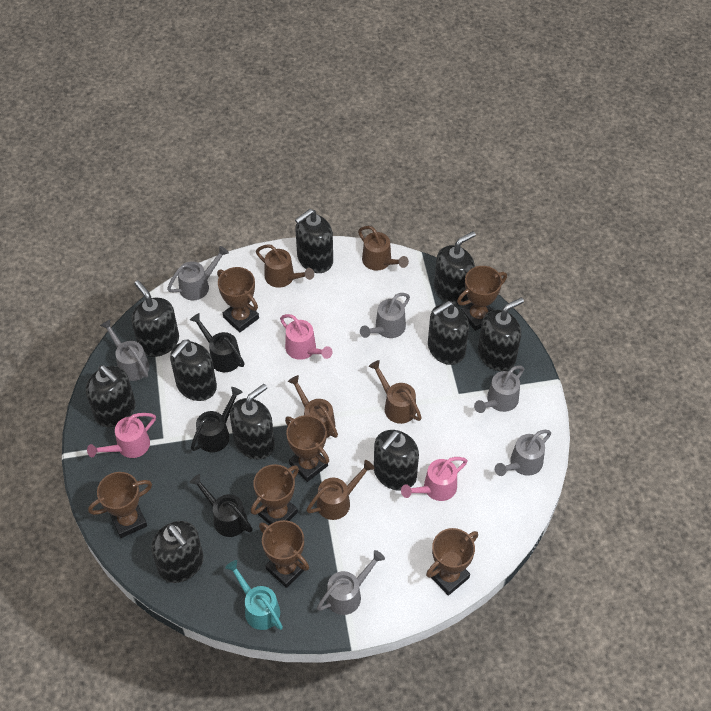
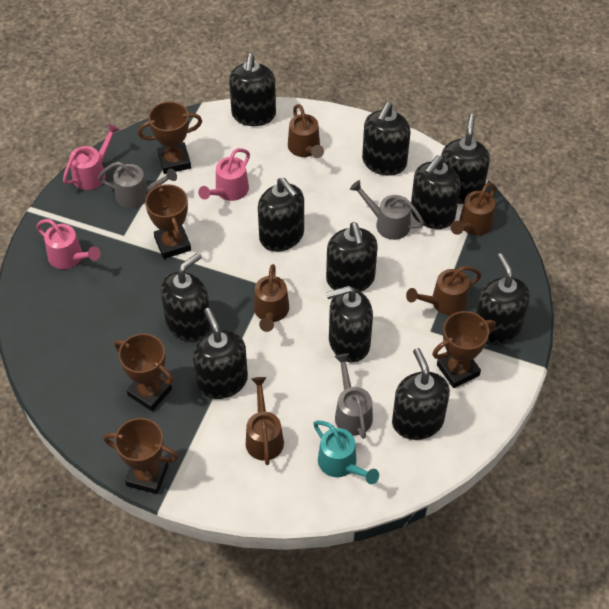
black soap dispenser: [86,365,136,427] [131,280,179,357] [151,521,204,583] [170,339,217,401] [230,384,275,460] [295,209,333,273] [374,430,419,491] [428,301,469,365] [434,231,476,306] [478,297,524,371] = 10 -> [160,253,211,342] [193,308,248,399] [229,53,276,126] [258,178,304,252] [326,222,378,292] [326,286,373,362] [362,102,410,176] [392,348,450,440] [411,155,461,229] [441,114,490,204] [476,253,530,345] = 11
black watering can: [189,474,253,537] [190,313,245,372] [191,387,243,452] = 3 -> none = 0
brown trophy: [88,472,152,538] [217,267,259,332] [251,464,299,525] [259,520,309,588] [285,415,329,482] [426,528,478,596] [457,266,507,331] = 7 -> [104,418,179,494] [114,333,174,411] [138,101,202,174] [145,183,191,259] [432,311,496,388] = 5
grey watering can: [100,319,150,381] [167,246,229,300] [317,550,385,615] [360,293,410,338] [474,365,524,413] [495,430,551,476] = 6 -> [98,162,177,208] [335,353,373,439] [350,180,424,240] = 3

